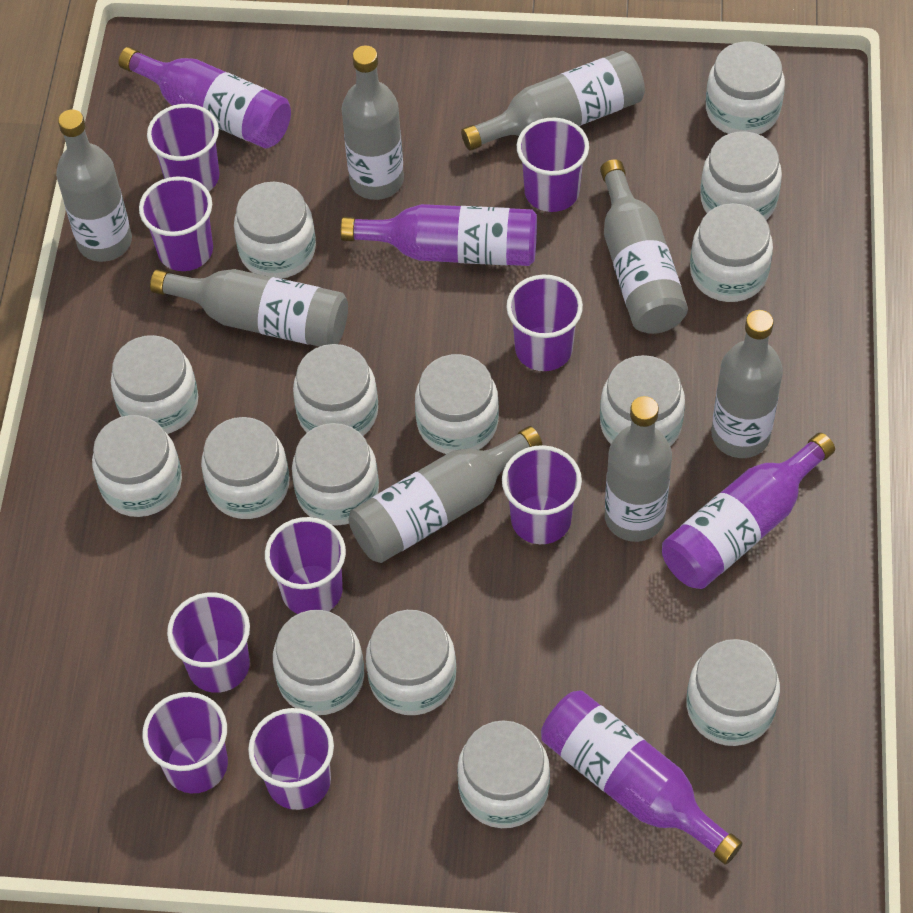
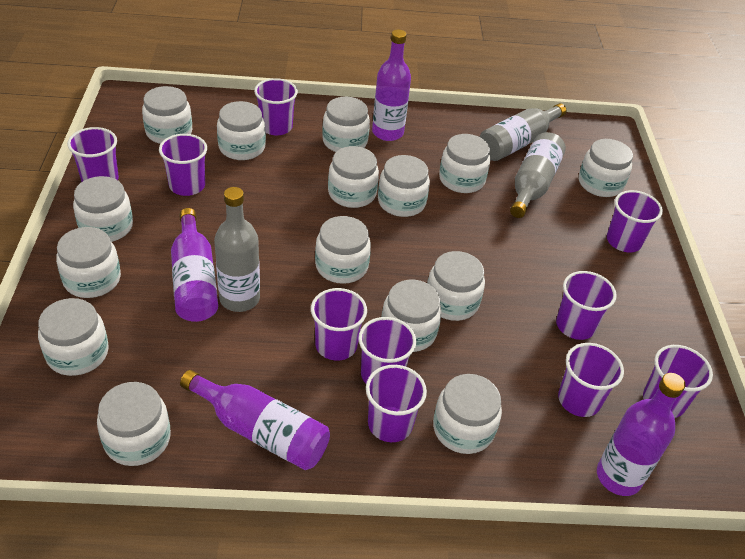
grey bottle: [56,110,132,262] [150,269,348,347] [342,45,404,200] [348,426,542,563] [461,51,645,151] [600,159,688,334] [605,396,672,542] [711,310,783,458] = 8 -> [214,187,260,312] [480,103,567,161] [510,132,566,218] = 3
purple cup: [139,176,213,271] [142,692,228,793] [147,104,219,191] [167,593,250,693] [248,708,334,810] [265,517,346,614] [502,445,582,544] [506,275,583,371] [517,118,589,212] = 9 -> [67,127,119,182] [159,134,207,196] [254,78,298,135] [311,288,367,361] [358,317,416,383] [366,365,427,442] [556,271,617,340] [558,343,624,417] [607,190,663,252] [643,345,713,418] = 10

